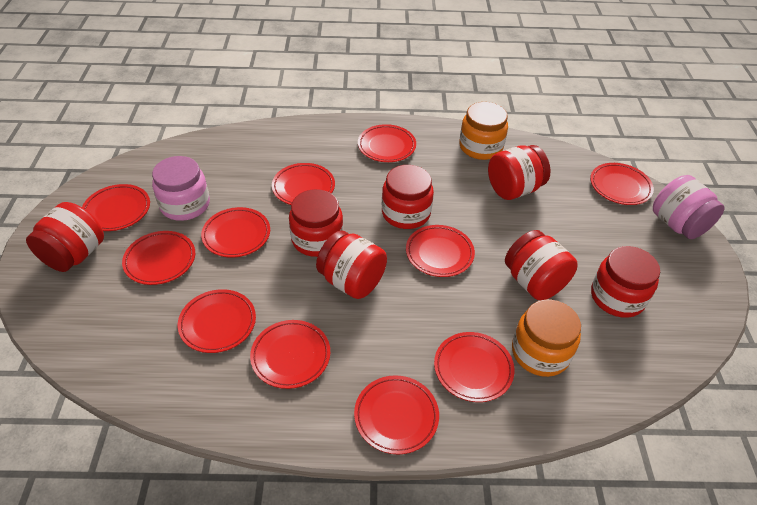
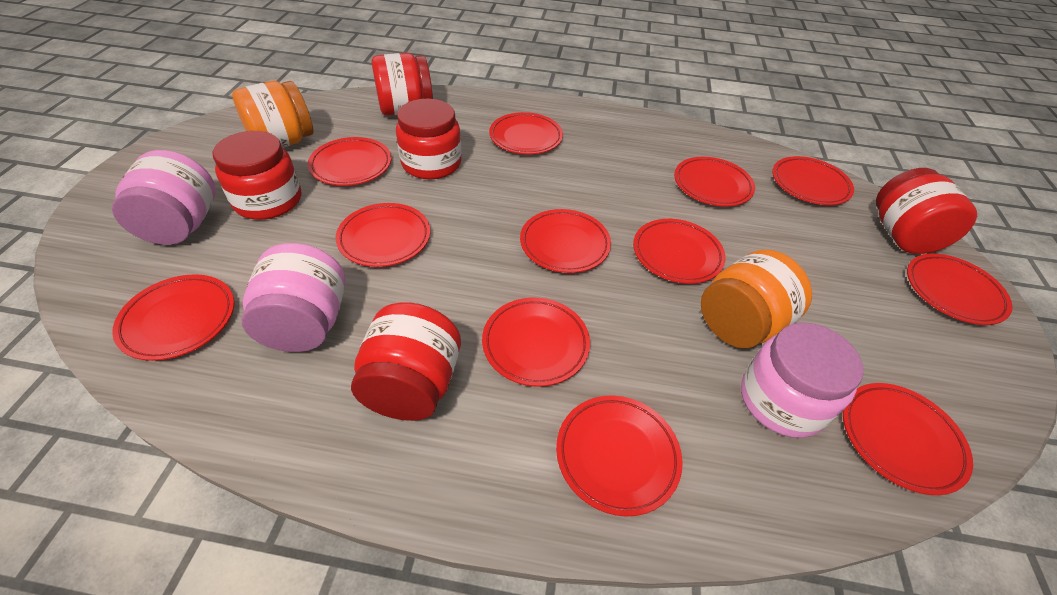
pink jar: [152,156,210,221] [653,175,725,239] = 2 -> [112,150,216,245] [241,243,345,352] [741,323,864,438] = 3
red jar: [26,202,104,272] [289,189,343,257] [316,230,387,299] [382,165,434,229] [488,145,551,200] [505,230,578,300] [591,246,660,318] = 7 -> [213,131,301,220] [351,302,461,421] [372,53,433,116] [396,99,462,179] [876,168,977,254] = 5
red plate: [82,184,150,231] [122,231,195,285] [178,289,256,353] [201,207,270,257] [250,320,330,389] [272,163,335,205] [354,375,439,454] [358,124,416,162] [406,225,475,277] [434,332,515,402] [590,163,654,205] = 11 -> [112,274,234,361] [308,137,391,186] [335,203,430,267] [482,298,590,386] [489,112,563,154] [520,209,611,273] [556,395,683,517] [633,219,726,284] [674,157,755,207] [772,156,854,205] [843,383,973,495] [907,254,1012,325] = 12

